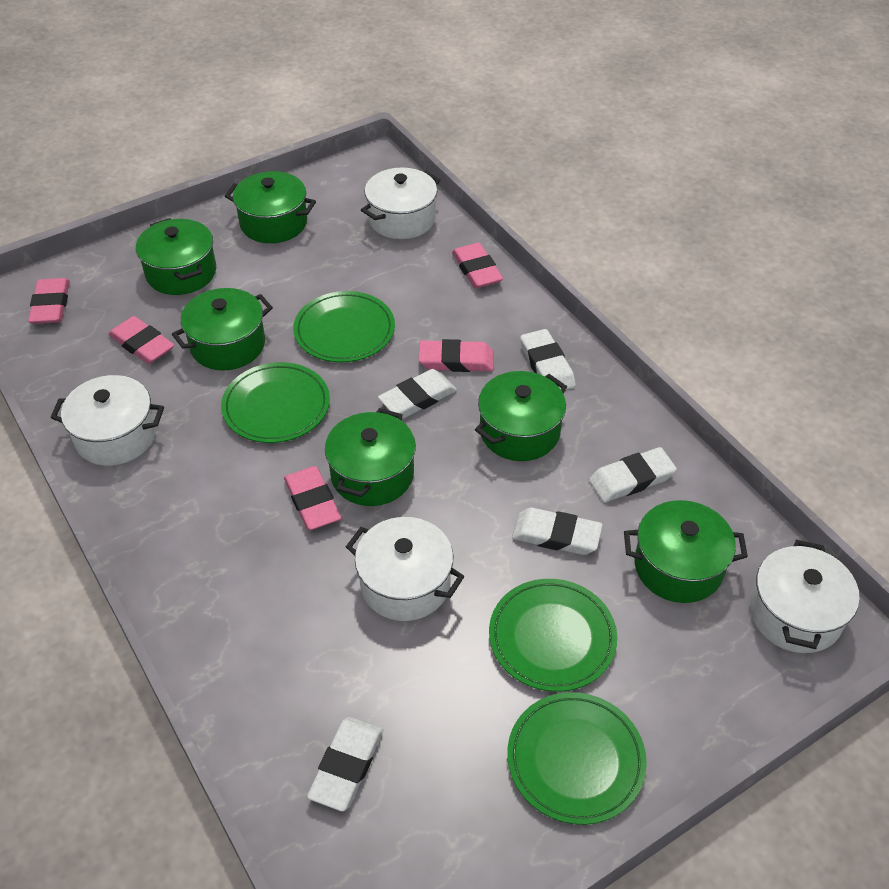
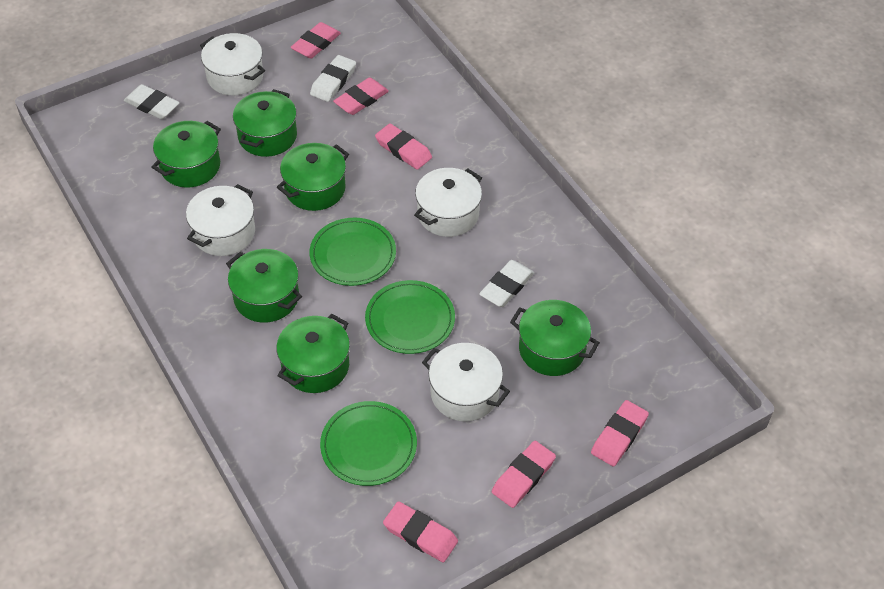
green plate: [221,362,330,443] [293,291,395,362] [489,579,617,692] [507,692,647,825] = 4 -> [309,218,396,286] [320,401,417,486] [365,280,455,354] = 3
pink eraser: [28,278,70,324] [108,316,174,364] [284,466,341,530] [419,339,494,372] [452,243,503,288] = 5 -> [290,22,341,59] [333,78,389,115] [375,124,432,170] [383,501,458,562] [492,441,556,508] [591,400,649,466] = 6
white eraser: [307,717,383,811] [378,369,457,419] [512,507,603,555] [520,329,576,390] [589,447,677,503] = 5 -> [124,84,180,119] [310,55,356,102] [479,260,534,307] = 3

